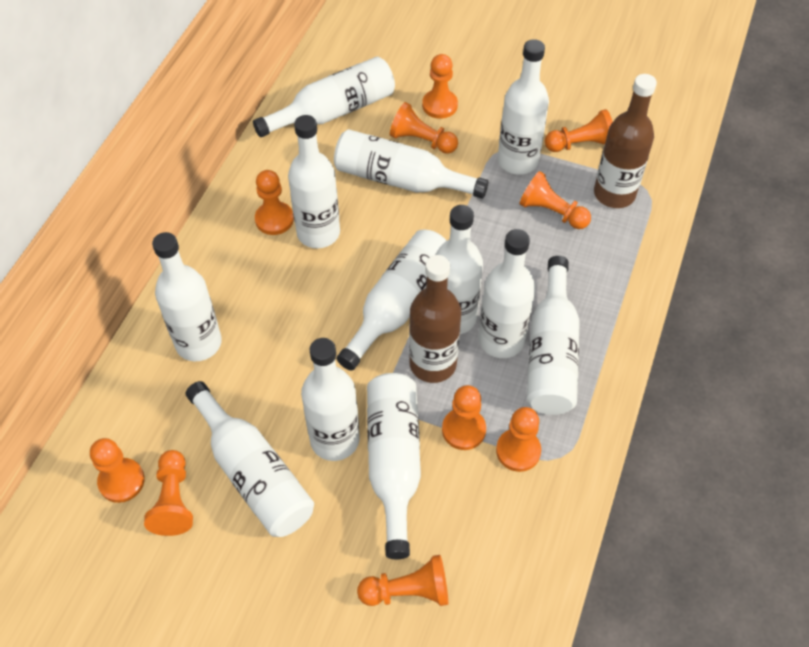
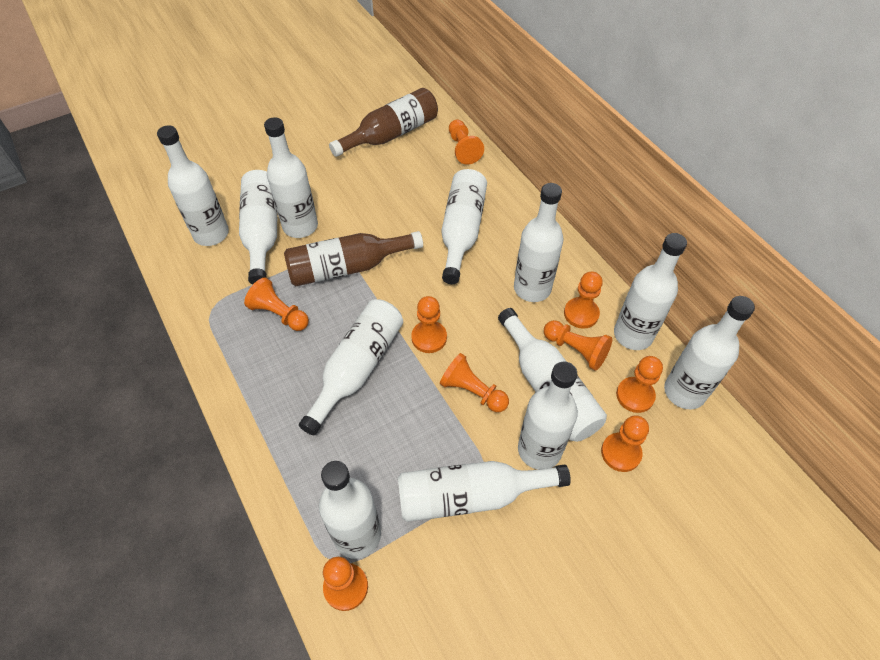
orange pawn: [90,438,145,503] [144,450,193,536] [255,170,294,235] [357,555,448,606] [390,102,458,154] [422,54,458,119] [442,385,486,450] [496,407,541,472] [519,171,591,229] [545,109,613,152] = 10 -> [244,278,309,331] [323,557,368,611] [411,296,447,353] [440,353,509,412] [449,120,484,165] [544,320,612,371] [564,272,603,329] [601,415,649,472] [616,356,663,413] = 9

